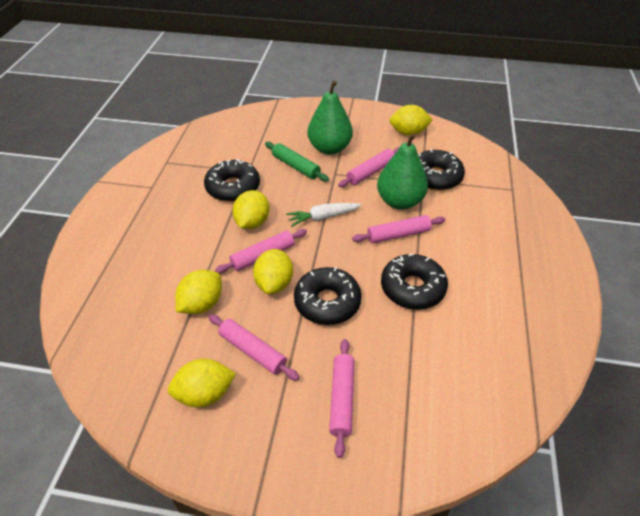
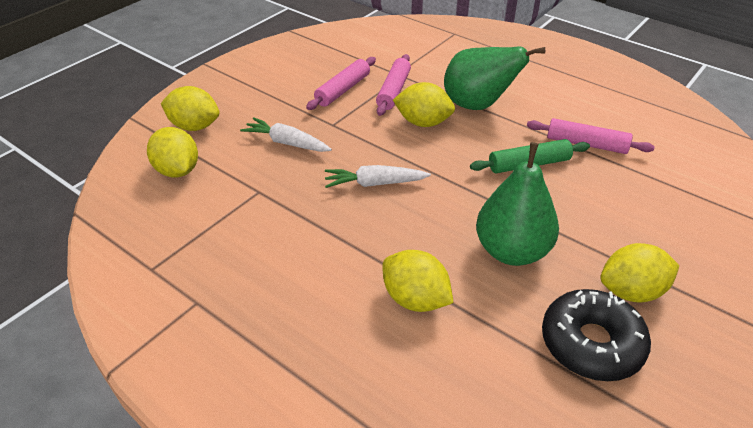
black donut: [204,158,260,202] [294,267,362,325] [381,253,448,310] [418,149,465,191] = 4 -> [542,289,651,381] = 1
pink rolling pin: [209,314,300,381] [215,229,307,274] [329,339,354,458] [338,147,399,187] [352,215,445,244] = 5 -> [306,57,376,110] [376,54,411,116] [527,118,655,154] = 3
white carrot: [286,203,361,227] = 1 -> [240,117,332,152] [325,165,431,188] = 2

